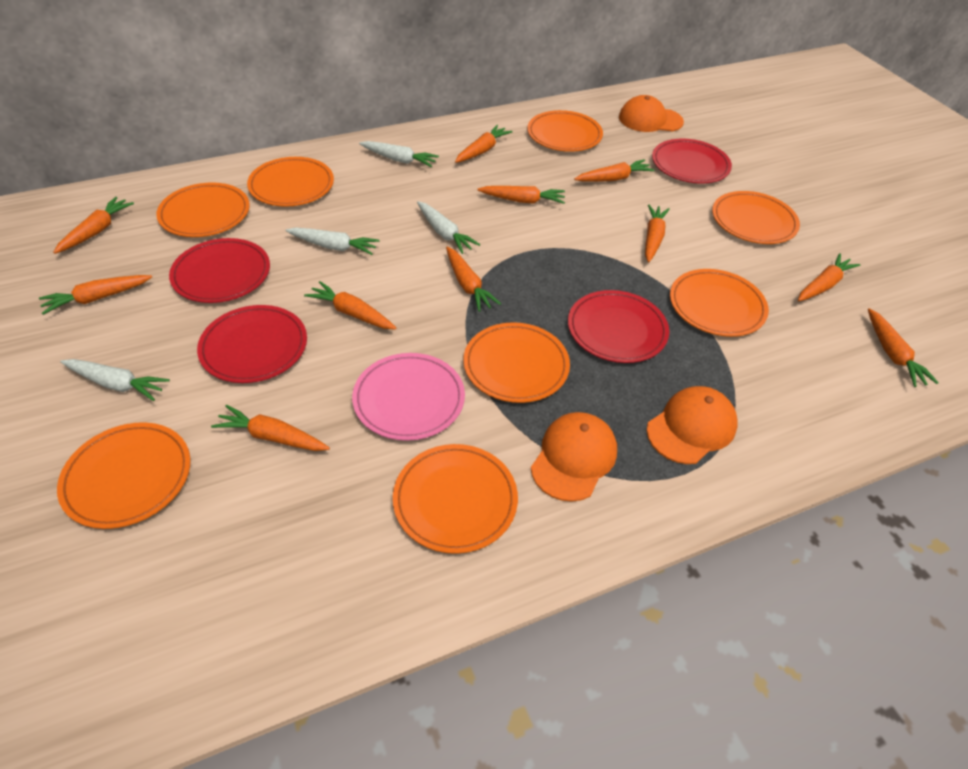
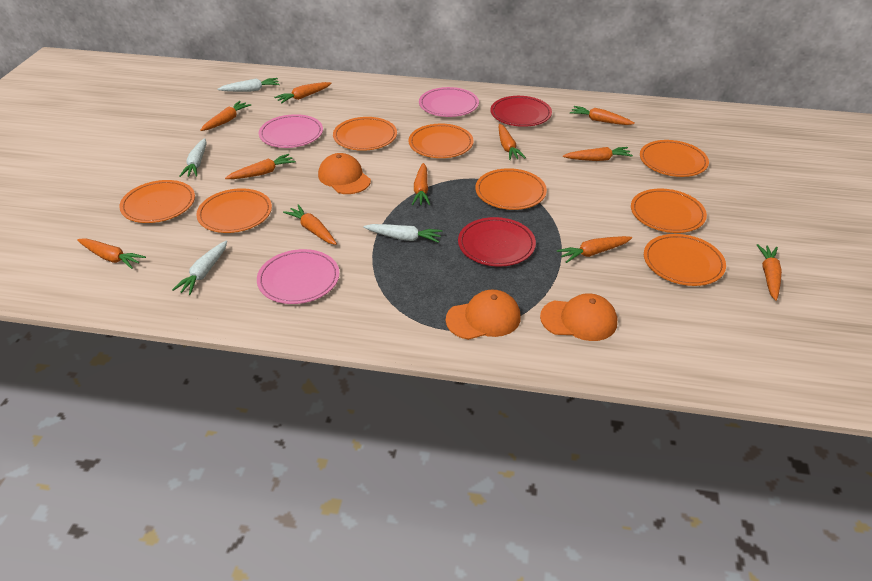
pink plate: [352,353,465,441] = 1 -> [257,249,340,304] [259,114,323,148] [419,87,479,117] = 3
red plate: [169,238,270,303] [197,305,307,383] [568,290,669,363] [652,139,732,184] = 4 -> [458,217,536,267] [490,96,552,127] = 2

